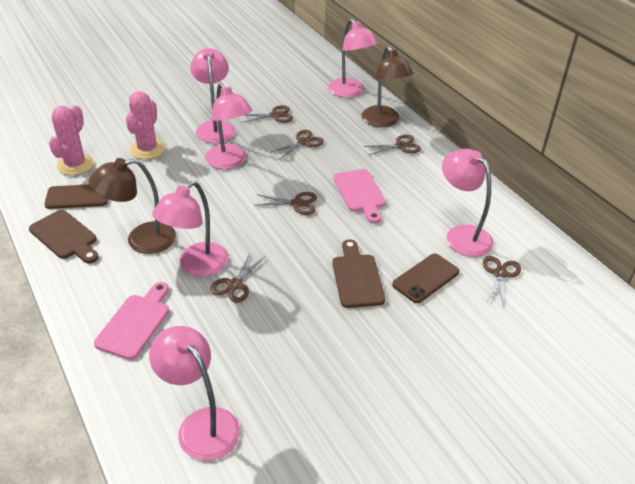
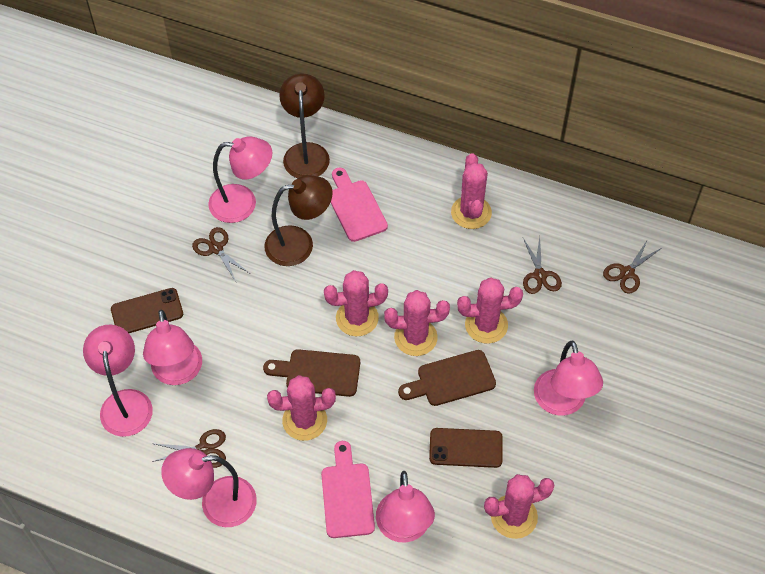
brown scissors: [210,253,265,303] [241,105,293,123] [257,192,317,215] [270,130,324,160] [363,135,421,155] [483,256,521,307] = 6 -> [152,429,226,468] [192,227,249,282] [523,237,562,294] [603,239,662,294] = 4
pink cactus: [49,105,94,175] [126,91,165,159] = 2 -> [267,375,336,441] [324,270,388,336] [384,290,450,356] [451,153,492,229] [457,277,523,344] [484,474,555,539] = 6

